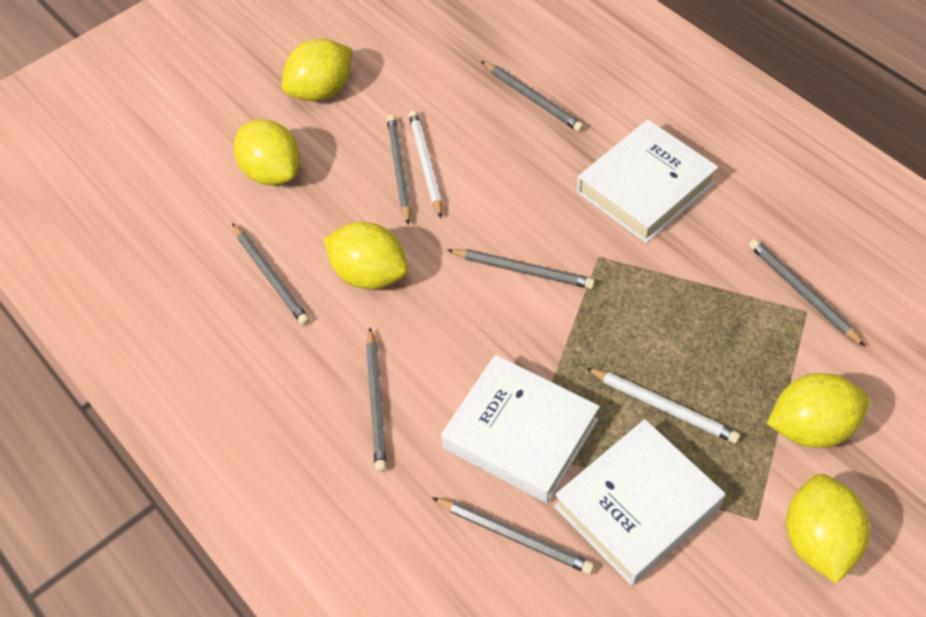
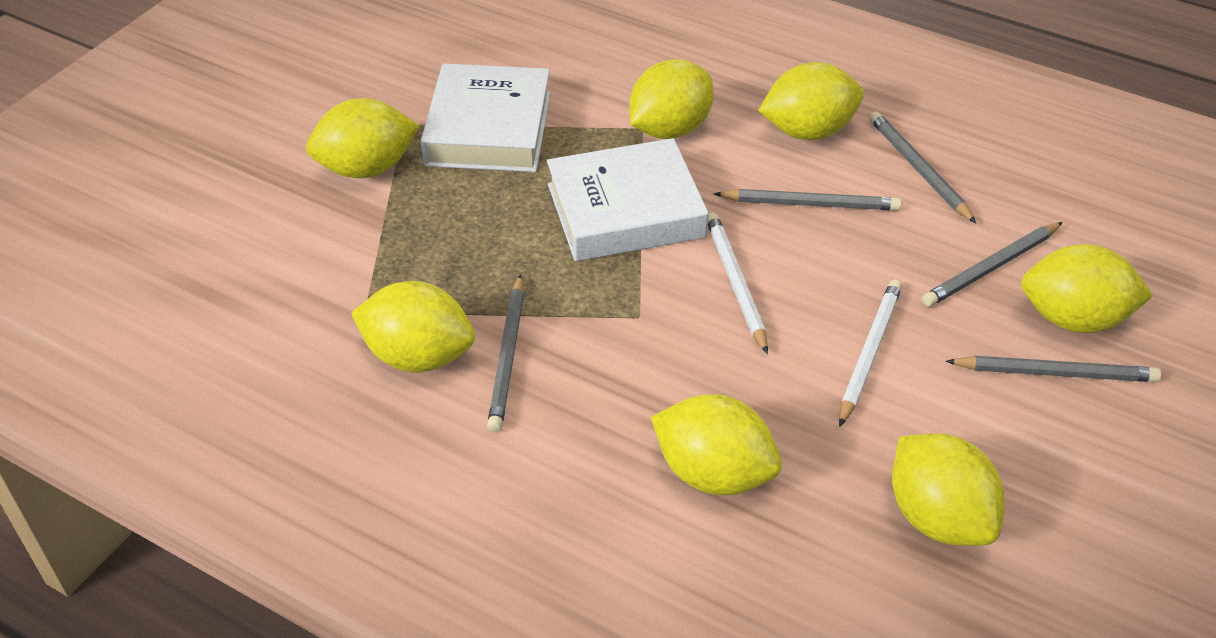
grey pencil: [232,223,310,325] [366,328,387,472] [387,115,411,225] [432,497,595,574] [448,249,595,289] [481,61,584,132] [749,239,866,347] = 7 -> [487,274,524,432] [714,189,902,211] [869,112,976,223] [922,222,1063,307] [946,356,1161,382] = 5
white book: [441,355,600,503] [554,419,725,586] [577,119,718,243] = 3 -> [421,64,551,172] [547,138,708,261] = 2
yellow lemon: [234,119,300,185] [282,39,352,101] [324,222,408,289] [767,373,870,448] [786,474,870,584] = 5 -> [306,98,419,178] [351,281,475,372] [630,59,714,139] [651,394,782,495] [758,62,864,140] [892,433,1005,546] [1021,244,1153,333] = 7

